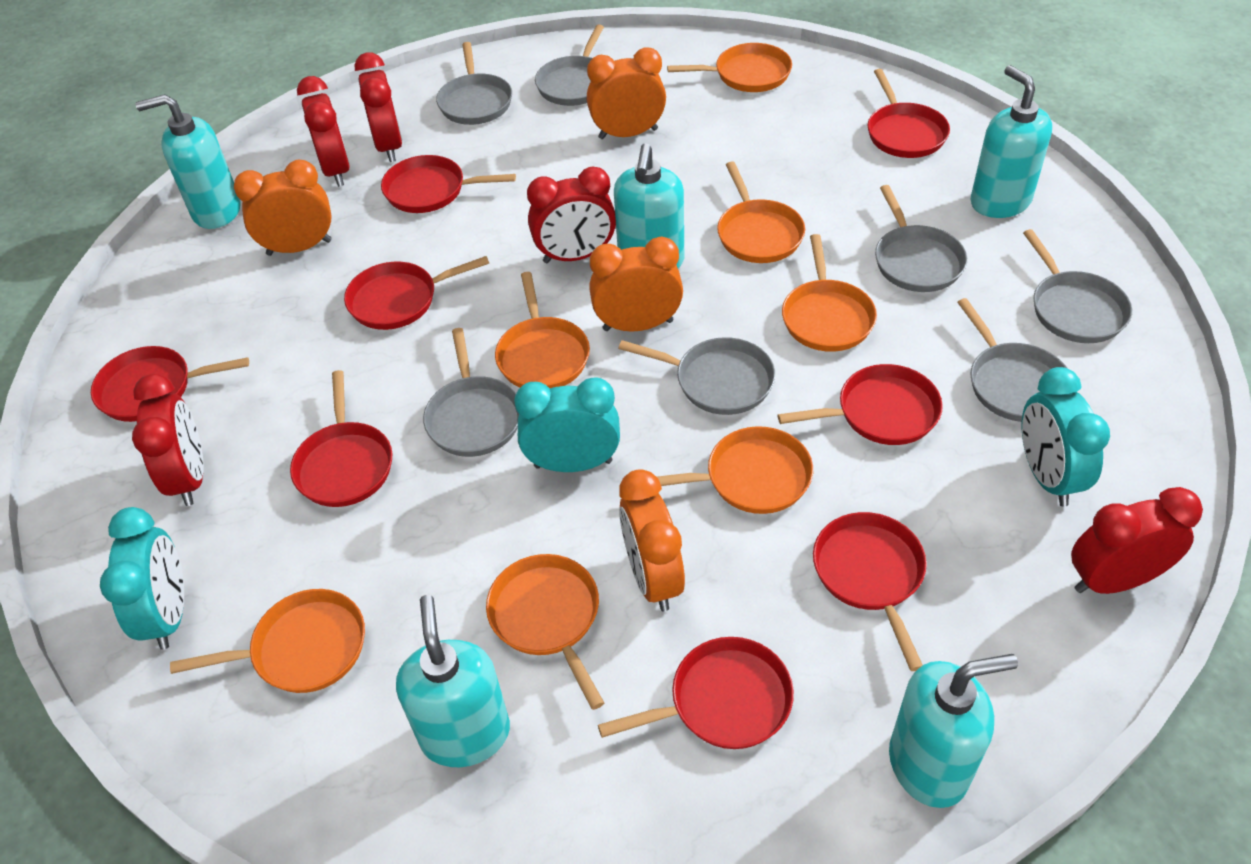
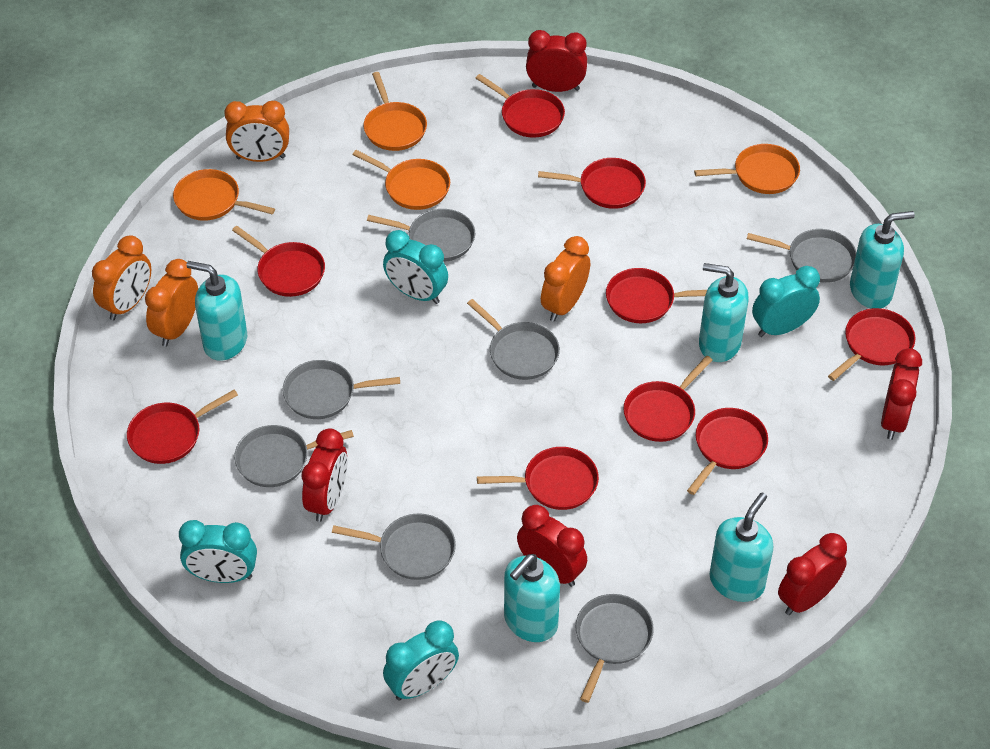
orange pan: [170,589,365,693] [486,554,604,710] [495,272,590,388] [657,426,813,514] [667,43,792,92] [717,162,805,263] [782,234,877,352] = 7 -> [173,169,275,221] [352,150,450,210] [364,72,427,151] [694,144,800,194] = 4
red pan: [91,346,249,422] [290,370,392,507] [344,256,489,330] [381,155,516,213] [598,637,794,749] [778,364,943,445] [813,512,927,671] [868,69,950,158] = 8 -> [127,390,238,464] [232,226,325,297] [476,74,565,138] [477,447,599,510] [538,158,646,209] [606,268,707,323] [623,356,712,442] [687,408,768,495] [828,308,915,381] = 9
turquoise clock: [100,507,184,650] [514,377,620,472] [1022,367,1110,507] = 3 -> [179,520,257,583] [383,230,448,304] [383,620,459,701] [752,266,820,337] = 4

